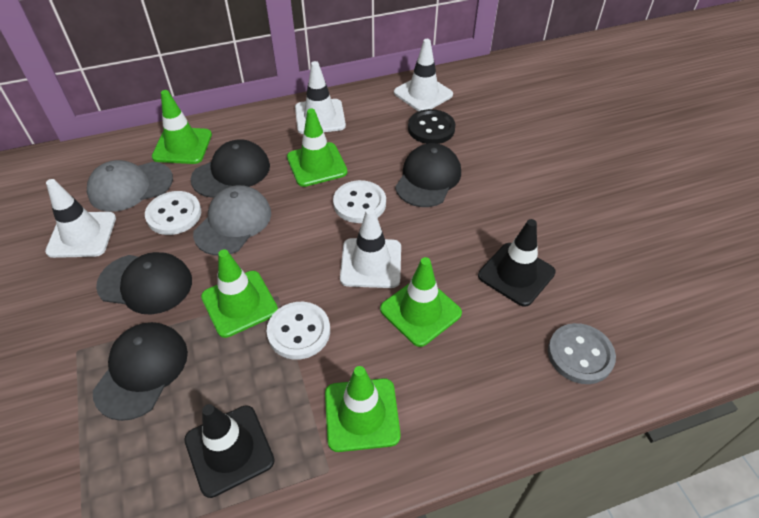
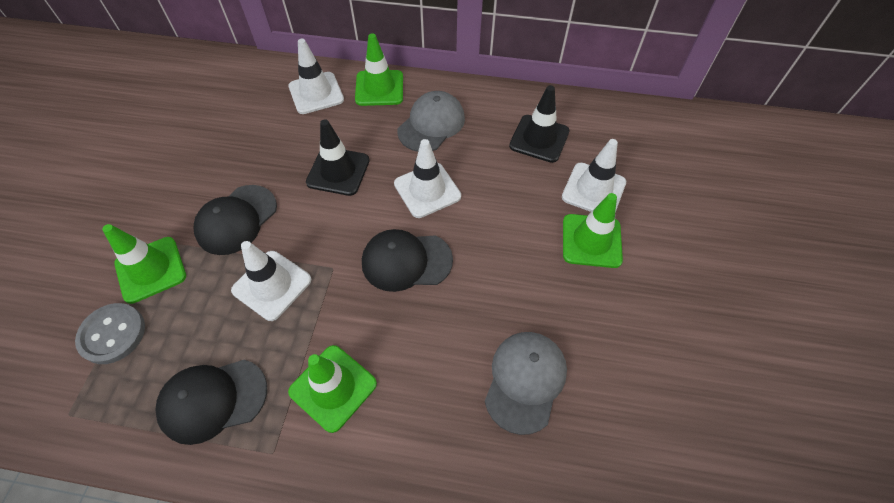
black button: [408,109,455,144] = 1 -> none = 0
black cap: [93,322,188,421] [96,252,192,315] [191,139,270,198] [395,143,461,207] = 4 -> [155,360,267,445] [194,185,277,255] [362,229,453,292] = 3
green traffic cone: [152,90,212,164] [201,249,278,338] [287,109,348,187] [325,366,401,452] [380,257,462,347] = 5 -> [102,224,186,304] [288,345,377,433] [355,33,403,106] [563,193,623,268] = 4
white button: [145,191,201,235] [267,302,330,360] [333,180,386,223] = 3 -> none = 0

